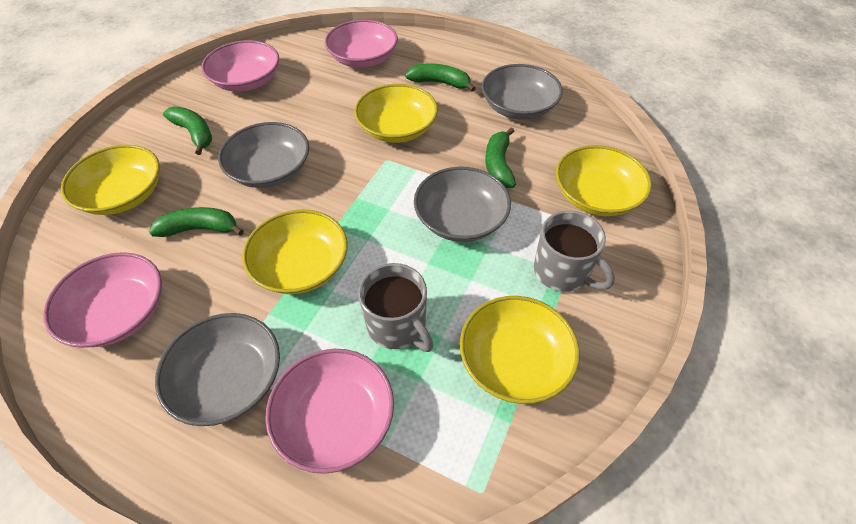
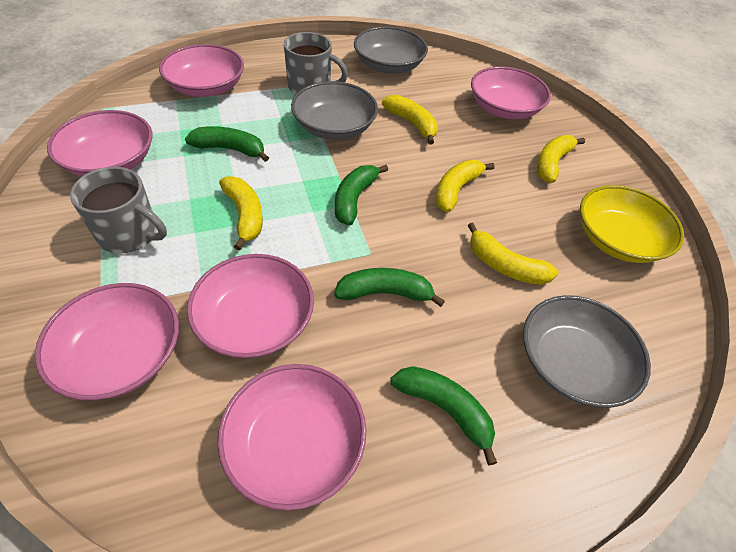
grey bowl: [155,313,280,426] [218,122,309,188] [414,167,511,242] [482,64,563,120] = 4 -> [291,81,378,140] [354,26,428,74] [523,295,651,408] = 3
pink bowl: [43,252,162,348] [201,40,279,92] [265,349,394,474] [325,20,398,68] = 4 -> [35,283,179,401] [47,110,153,177] [159,44,244,97] [187,254,314,358] [217,364,366,511] [471,66,551,119] = 6
yellow banana: none = 0 -> [219,176,263,251] [382,95,438,144] [435,160,495,213] [467,223,559,285] [537,135,585,183] = 5
yellow bowl: [61,145,160,215] [242,210,348,294] [354,84,438,143] [460,296,580,404] [556,145,652,216] = 5 -> [580,185,684,263] = 1

